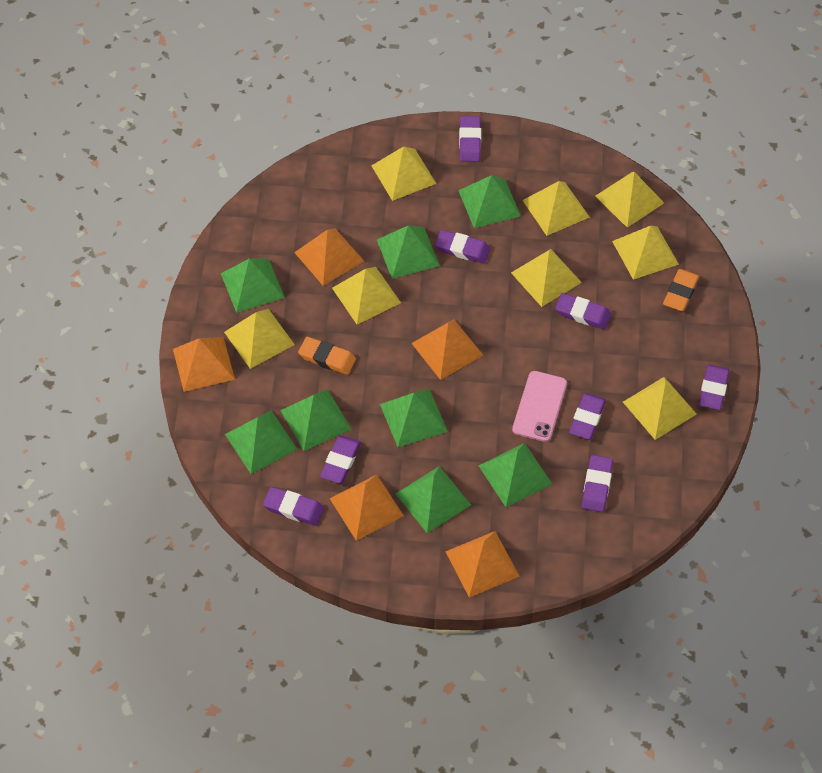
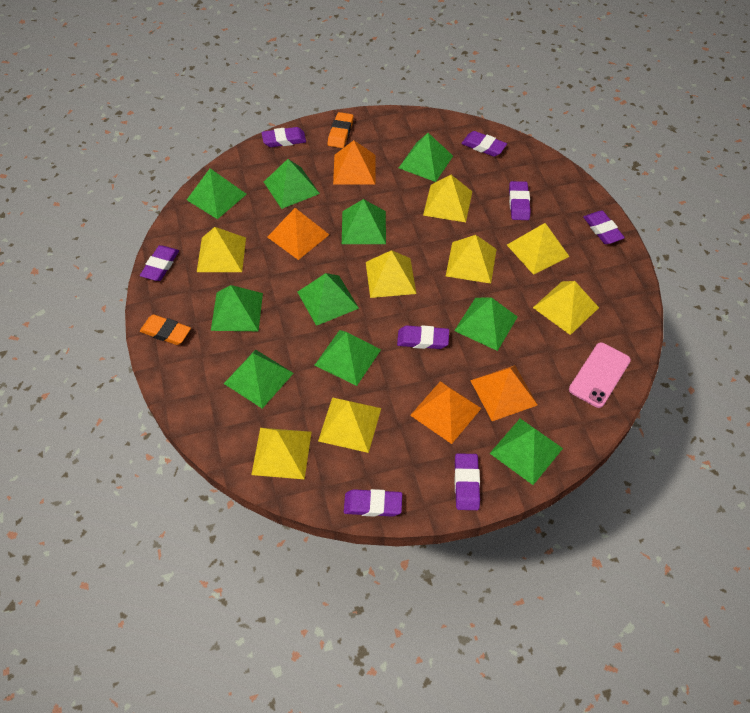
green pyramid: [221,259,285,313] [225,410,298,474] [280,389,351,451] [377,225,440,279] [380,389,448,447] [396,466,471,533] [458,175,521,228] [479,443,552,507] = 8 -> [187,168,247,219] [211,285,263,331] [224,349,294,409] [264,159,320,209] [297,273,359,326] [315,330,381,386] [342,199,386,244] [399,133,453,182] [454,297,518,351] [490,419,563,485] = 10
orange pyramid: [173,337,235,392] [294,228,364,286] [329,474,404,541] [411,319,483,380] [445,531,520,598] = 5 -> [267,208,329,260] [333,140,375,185] [410,381,481,444] [470,365,538,421] = 4

